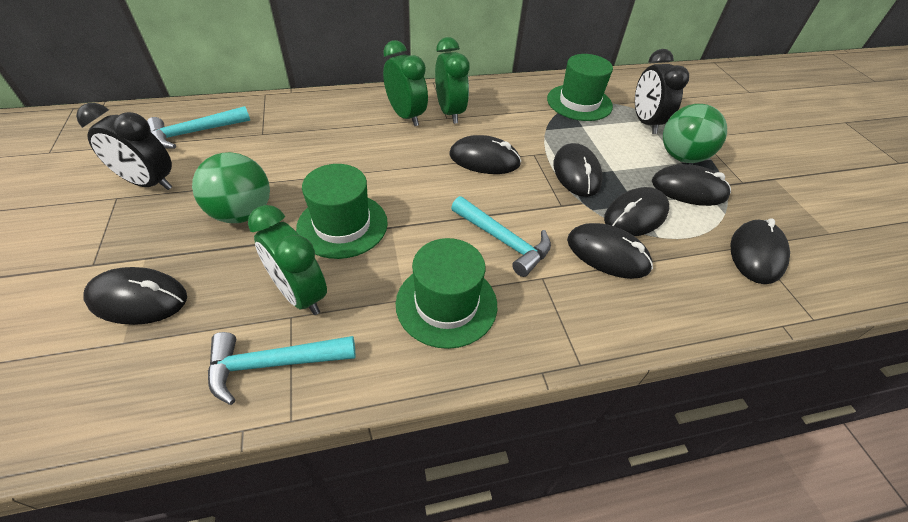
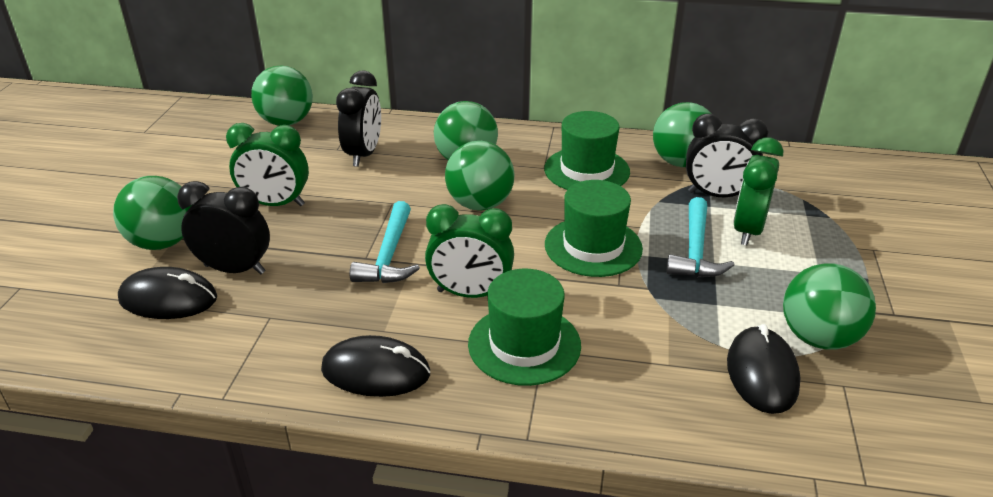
black clock: [76,103,172,190] [635,49,689,134] = 2 -> [177,181,270,275] [336,71,381,167] [686,114,768,197] = 3
black mouse: [83,267,187,325] [449,135,521,174] [554,143,603,197] [567,223,653,279] [604,187,669,236] [652,164,731,206] [730,218,790,284] = 7 -> [118,267,217,319] [321,335,430,397] [727,324,801,414] = 3
green ball: [192,152,270,223] [663,104,727,163] = 2 -> [113,176,193,250] [251,65,313,126] [434,101,498,160] [445,141,515,211] [653,102,711,167] [783,263,876,350] = 6
turquoise hammer: [147,106,250,149] [208,332,356,405] [451,196,551,277] = 3 -> [350,201,420,283] [666,197,735,277] = 2

